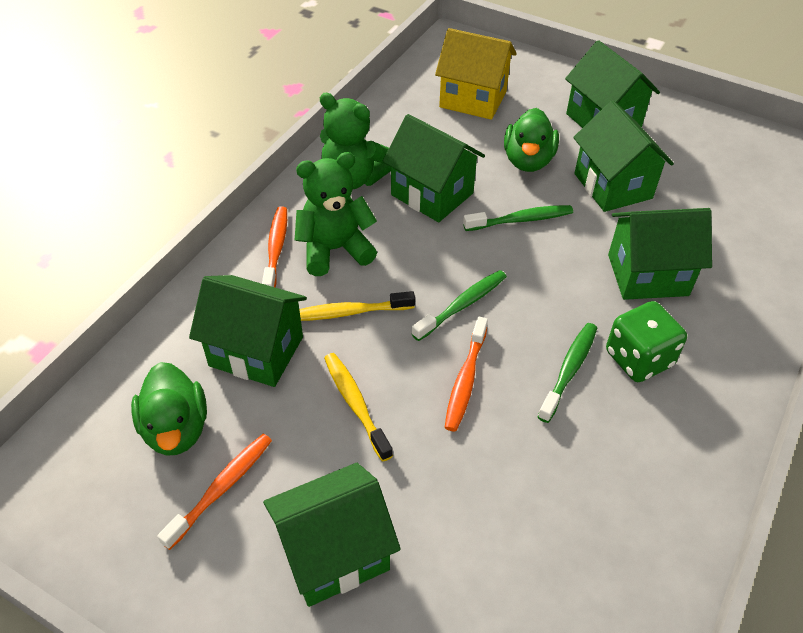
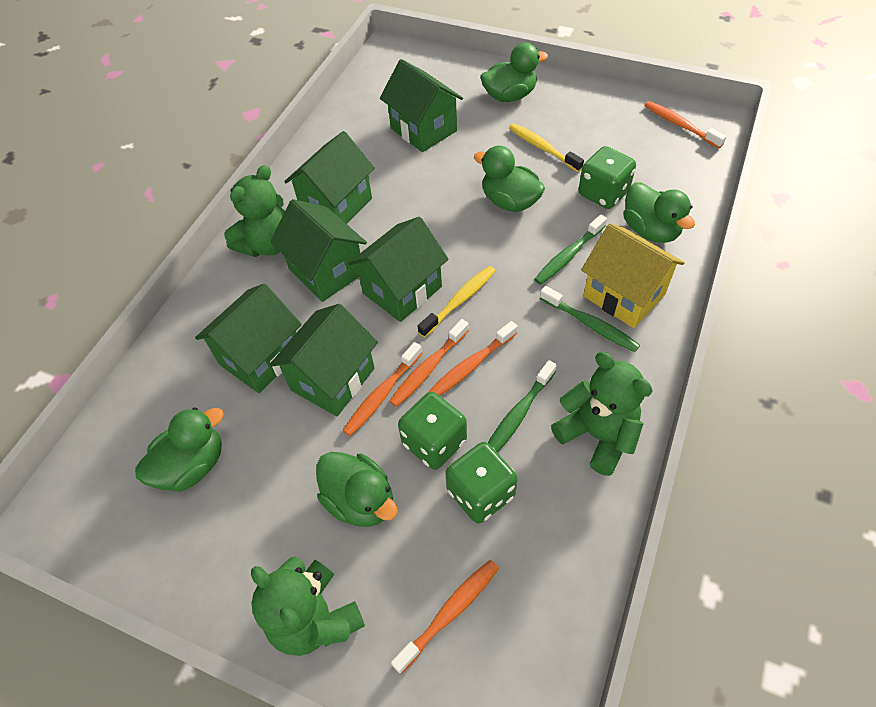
green dice: [606,301,687,382] = 1 -> [398,392,467,470] [445,442,518,523] [578,146,636,209] = 3
green duck: [131,362,207,456] [504,108,559,172] = 2 -> [135,407,224,492] [316,452,398,527] [474,146,545,212] [480,43,548,102] [623,182,695,243] = 5
green teddy bear: [295,152,377,276] [320,93,391,190] = 2 -> [224,165,285,257] [251,557,365,656] [551,352,653,476] = 3
orange toothbrush: [157,434,272,550] [262,206,287,287] [444,317,488,432] = 3 -> [342,342,422,436] [389,319,469,407] [391,560,499,674] [428,321,518,396] [644,101,727,149] = 5

